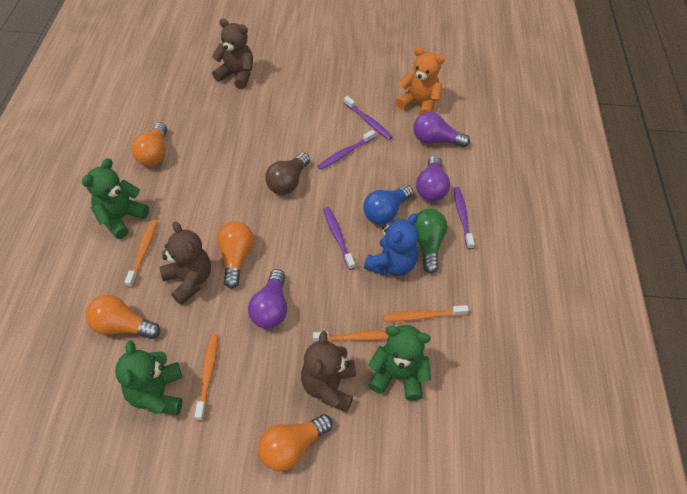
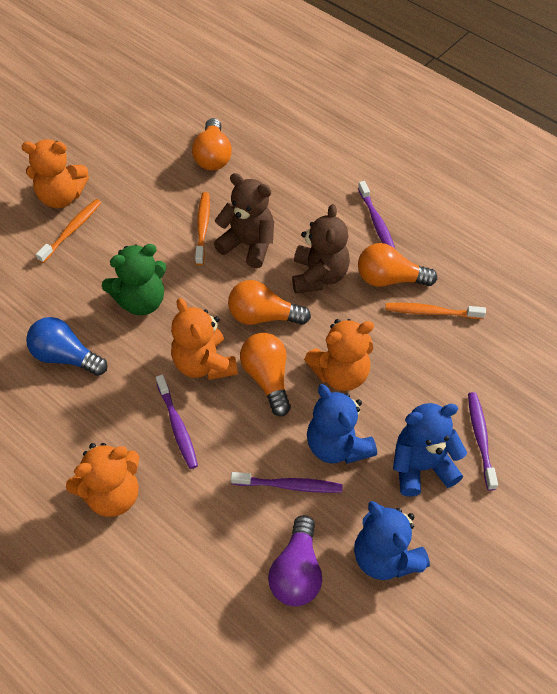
blue teddy bear: [364,213,419,276] = 1 -> [307,384,377,464] [354,501,430,580] [393,403,467,497] = 3
brown light bulb: [265,153,310,195] = 1 -> none = 0
brown teddy bear: [159,222,211,305] [212,18,253,89] [301,331,356,412] = 3 -> [214,173,274,268] [292,204,350,294] = 2
green light bulb: [414,209,447,274] = 1 -> none = 0
green teddy bear: [82,158,149,239] [115,340,183,415] [368,325,431,401] = 3 -> [102,244,167,315] = 1
orange teddy bear: [396,47,445,115] = 1 -> [22,139,89,208] [66,443,139,517] [171,298,238,380] [304,319,374,391] = 4
orange toothbrush: [124,220,158,288] [194,334,218,421] [313,330,389,342] [383,305,469,321] = 4 -> [36,199,101,263] [195,192,210,265] [385,303,486,319] = 3
purple light bulb: [248,269,287,329] [413,112,470,147] [416,156,450,201] = 3 -> [268,515,322,606] = 1

